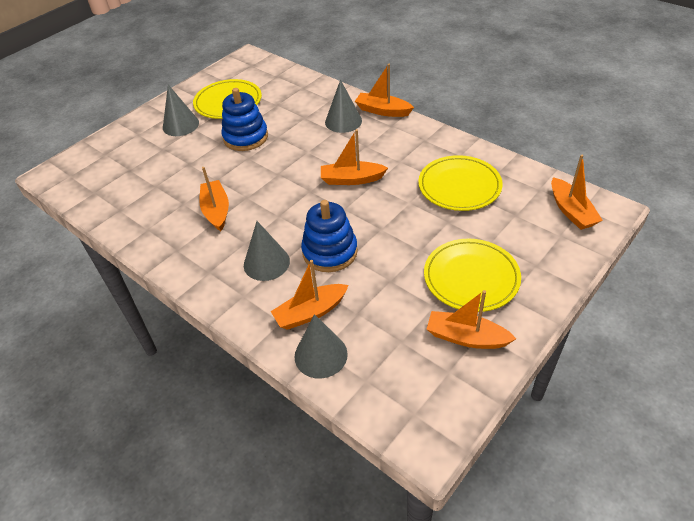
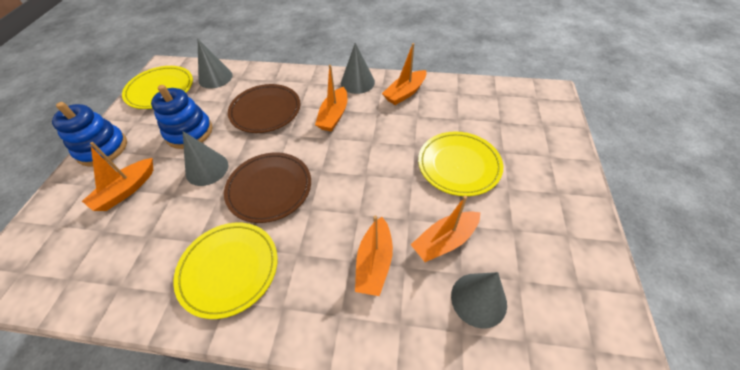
brown plate: none = 0 -> [224,153,311,223] [228,84,300,133] = 2
orange boat: [199,167,229,231] [271,260,349,330] [321,129,388,185] [355,64,414,117] [427,290,516,349] [551,155,603,230] = 6 -> [82,142,153,211] [315,65,347,132] [355,215,393,296] [382,43,426,105] [411,196,480,262] = 5

